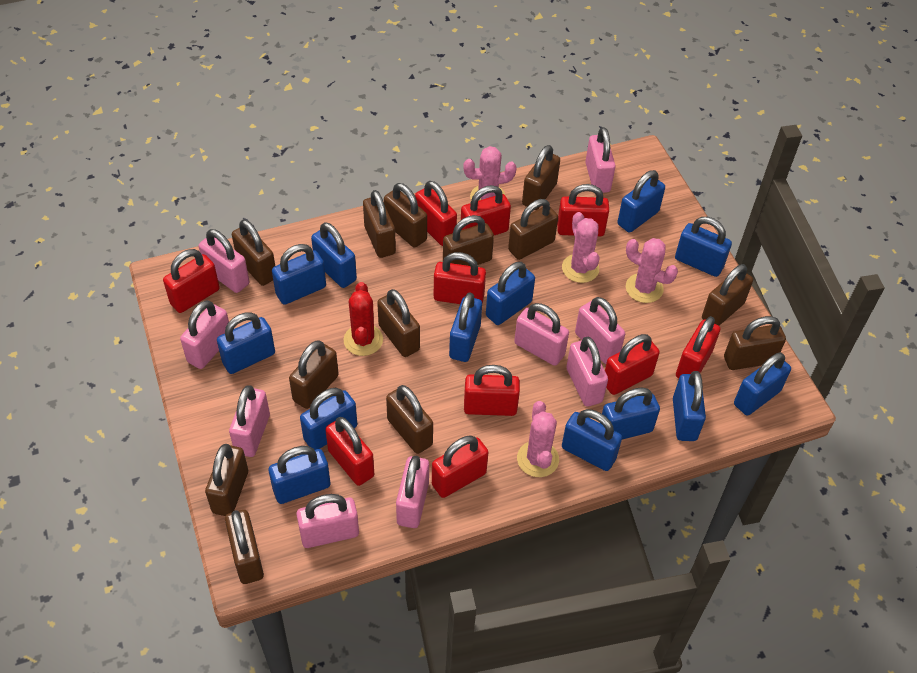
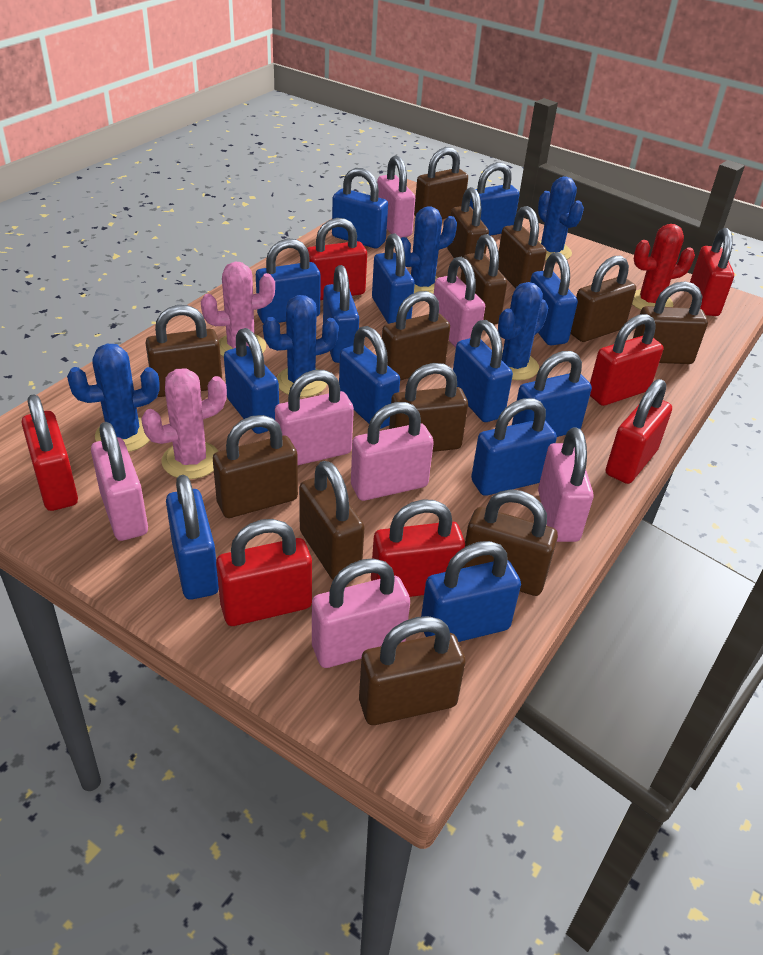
blue cactus: none = 0 -> [67,344,160,452] [263,295,339,397] [401,206,457,294] [498,282,548,380] [538,177,584,261] = 5
pink cactus: [463,146,517,200] [517,401,559,477] [562,212,599,283] [626,238,678,303] = 4 -> [141,368,227,479] [201,262,275,357] = 2
pink padlock: [180,300,229,369] [199,229,249,293] [229,385,270,457] [296,494,359,548] [396,456,429,528] [514,303,569,366] [566,337,608,407] [575,297,625,364] [585,127,616,193] = 9 -> [91,422,148,541] [275,370,354,465] [312,558,410,668] [351,402,434,501] [377,155,415,238] [434,257,485,348] [538,428,594,542] = 7
red padlock: [163,249,220,313] [325,417,374,486] [415,181,457,246] [432,435,488,498] [434,252,486,304] [461,185,511,235] [464,365,520,416] [557,184,609,236] [605,334,660,395] [676,316,720,379] = 10 -> [22,394,78,511] [216,519,312,626] [307,218,367,300] [371,499,465,597] [590,314,663,406] [606,379,672,484] [690,228,734,316] = 7

